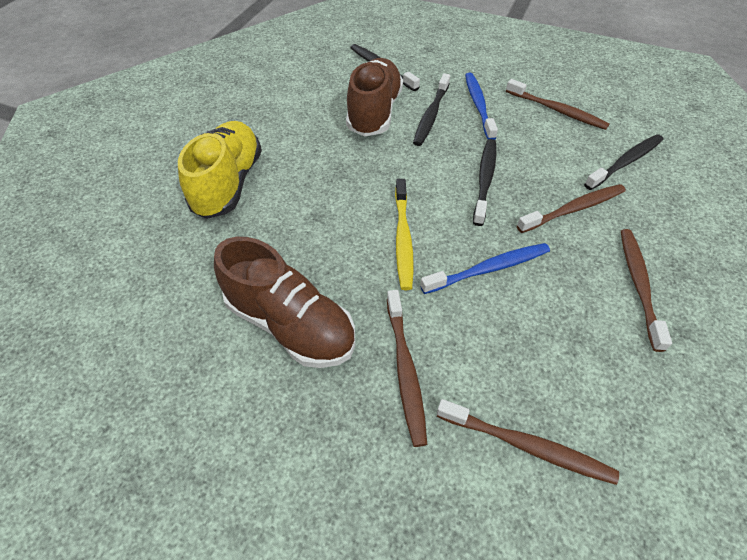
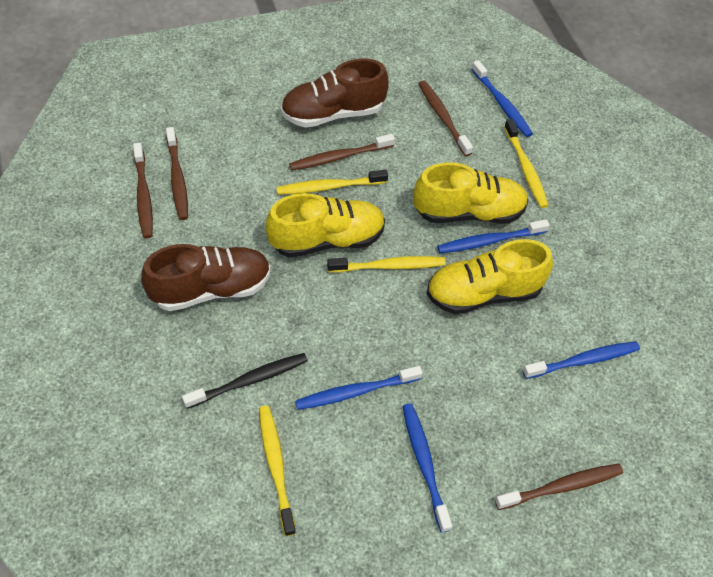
black toothbrush: [350,44,420,91] [413,73,450,146] [473,139,496,226] [584,134,663,190] = 4 -> [182,353,308,409] = 1
blue toothbrush: [420,243,550,294] [465,73,498,140] = 2 -> [295,366,423,410] [403,403,452,533] [437,219,550,253] [471,60,533,137] [523,341,640,379] = 5
yellow shoe: [178,121,262,219] = 1 -> [266,193,385,258] [413,162,529,224] [426,239,553,314] = 3
yellow toothbrush: [395,179,414,290] = 1 -> [259,406,296,536] [277,170,388,195] [327,256,445,272] [504,119,549,208] = 4

